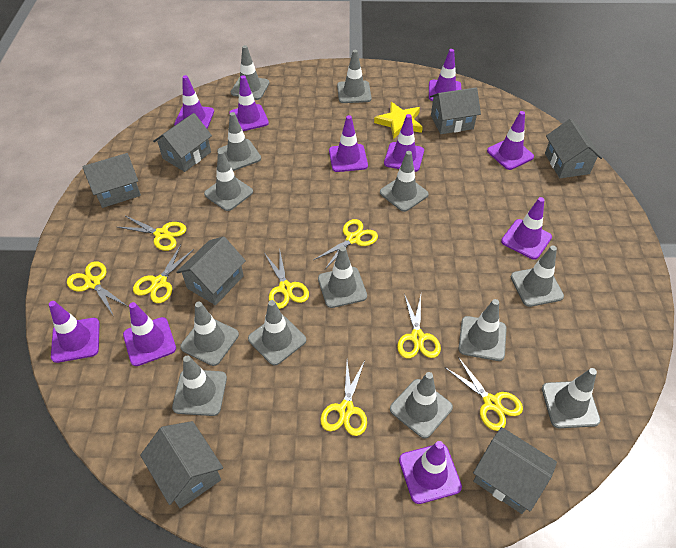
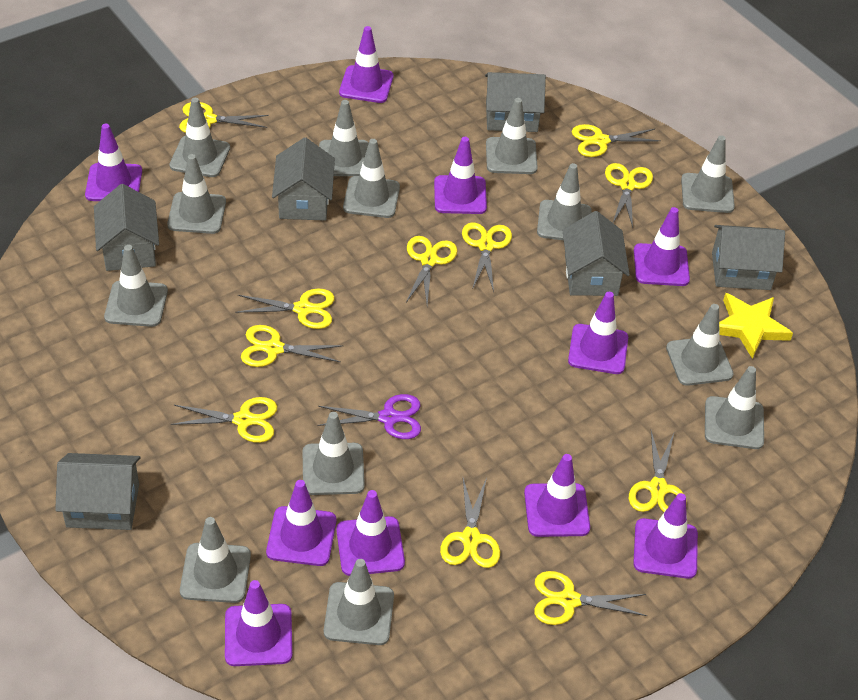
grey house: [82,153,141,208] [140,421,223,509] [153,113,212,172] [176,236,246,305] [430,87,481,134] [473,427,557,514] [545,119,602,178] = 7 -> [55,453,141,530] [94,184,159,271] [272,137,335,221] [485,72,546,132] [562,211,630,296] [712,225,785,290] = 6
purple scissors: none = 0 -> [318,394,421,439] = 1
yellow scissors: [67,261,128,315] [118,215,186,251] [133,245,194,303] [264,250,309,309] [314,219,378,269] [320,360,367,436] [397,294,441,358] [446,357,523,431] = 8 -> [170,397,277,443] [179,102,269,133] [235,289,335,329] [241,325,344,367] [406,236,457,305] [440,478,500,568] [462,222,512,292] [534,571,647,625] [572,124,661,157] [605,163,653,228] [629,431,687,512] = 11

